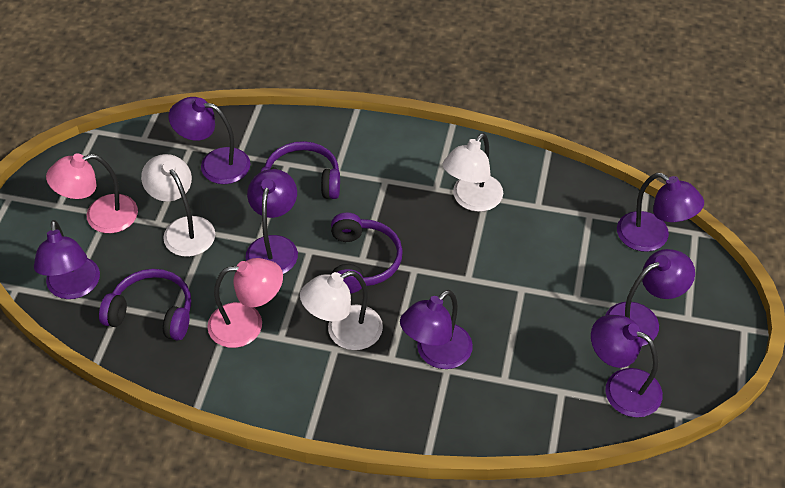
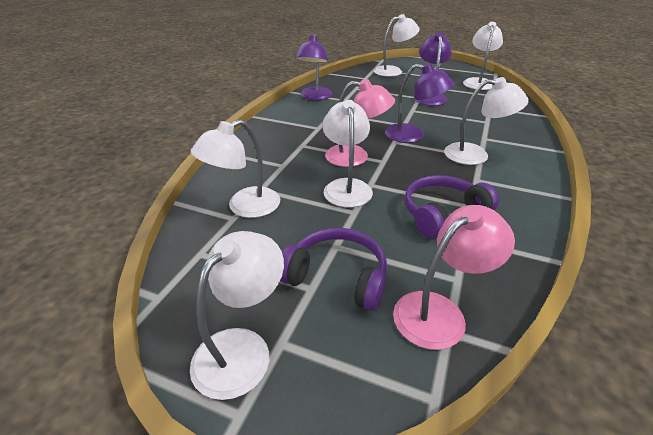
purple headphones: [99,269,191,341] [261,141,340,199] [331,213,403,294] = 3 -> [280,228,387,311] [405,175,499,238] = 2
purple lamp: [34,220,100,299] [169,97,250,184] [246,169,298,274] [400,290,473,369] [591,315,663,417] [606,249,695,346] [617,173,704,252] = 7 -> [295,34,333,100] [385,63,454,143] [414,32,452,106] = 3
white lamp: [141,154,215,257] [300,271,383,350] [443,133,503,212] = 3 -> [190,231,284,400] [191,120,280,218] [322,100,373,208] [374,14,420,77] [444,77,529,165] [463,22,503,90] = 6

